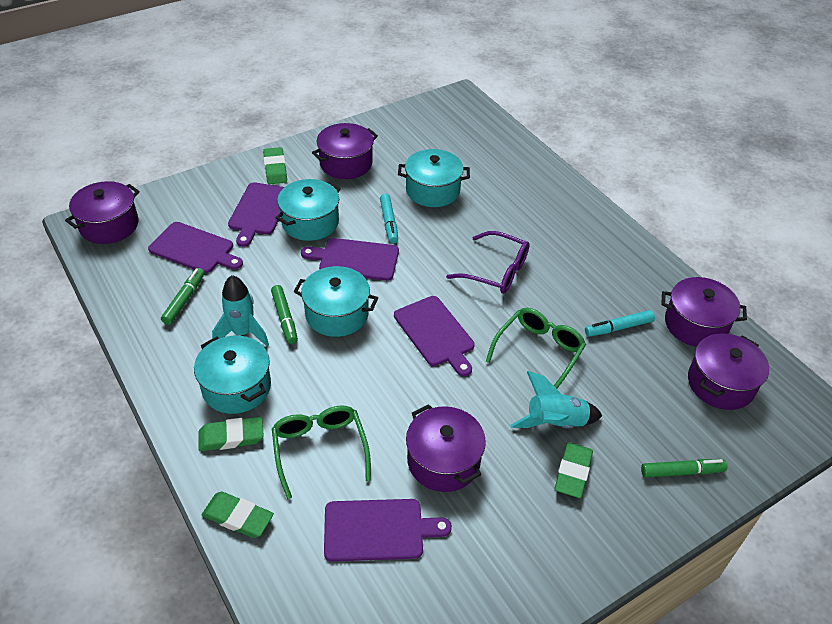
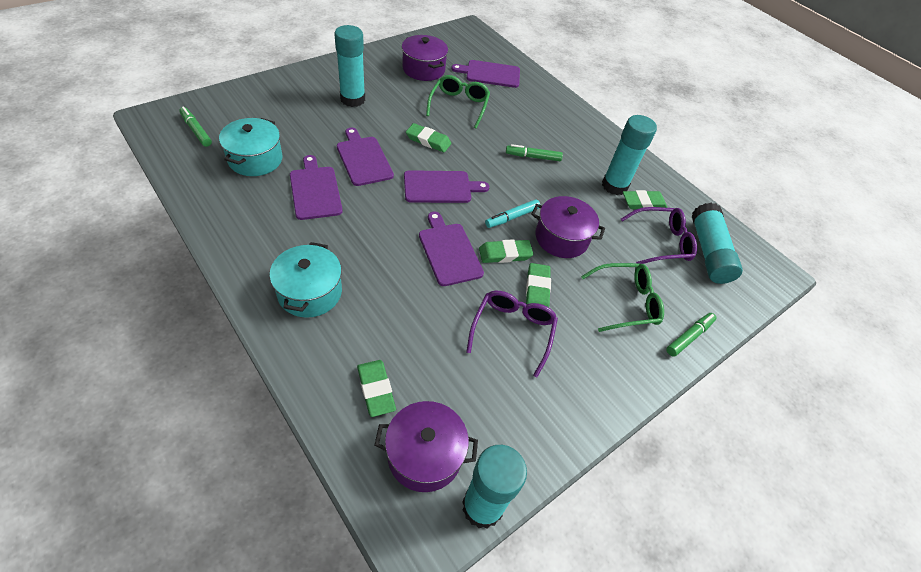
green eraser: [198,417,264,451] [202,491,274,538] [263,147,287,184] [555,442,593,498] = 4 -> [357,360,396,417] [406,123,451,152] [479,239,533,263] [526,263,551,307] [623,190,668,209] = 5
purple glasses: [446,231,530,294] = 1 -> [466,291,558,378] [621,207,697,264] = 2
purple pot: [65,181,140,244] [312,123,378,179] [406,404,486,492] [661,277,747,347] [688,333,769,410] = 5 -> [375,401,478,492] [402,35,448,81] [531,196,605,258] = 3
turquoise glue stick: none = 0 -> [334,25,365,107] [462,445,527,529] [602,115,657,195] [692,203,743,284] = 4
turquoise marker: [380,194,398,244] [585,310,655,336] = 2 -> [485,199,540,228] = 1
turquoise pot: [194,336,271,414] [276,179,341,241] [294,266,378,337] [398,149,470,207] = 4 -> [219,118,282,176] [269,242,342,318] = 2
turquoise rocket: [212,275,269,347] [510,371,603,428] = 2 -> none = 0

